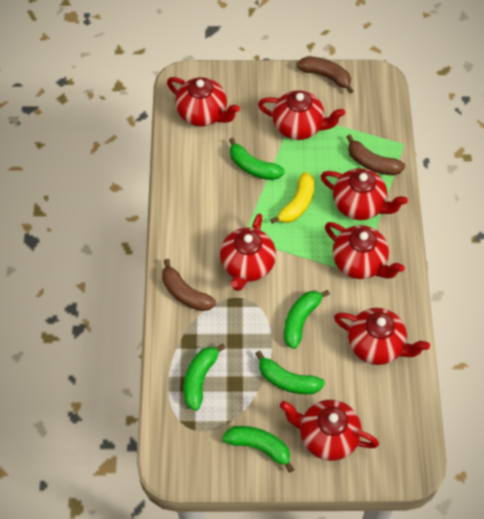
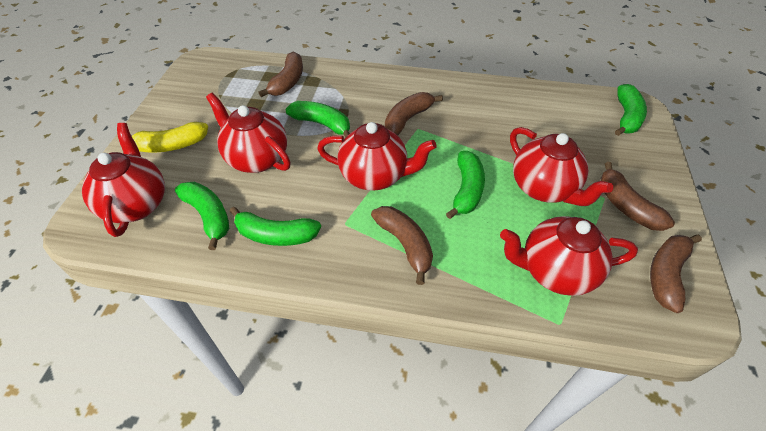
brown banana: [162,259,216,311] [297,57,353,94] [346,135,405,176] = 3 -> [258,52,303,97] [371,206,433,285] [385,92,443,136] [600,162,675,231] [650,235,702,313] = 5
red teapot: [167,77,240,127] [220,214,276,291] [258,90,345,140] [280,400,379,461] [321,168,408,220] [325,222,405,279] [334,308,430,365] = 7 -> [82,123,165,237] [206,93,290,173] [317,122,437,191] [500,216,638,296] [510,127,613,206] = 5

